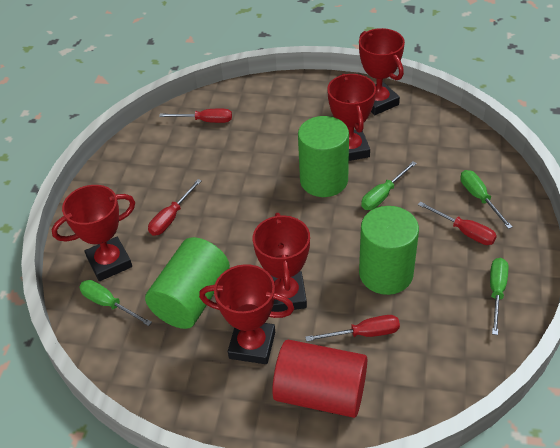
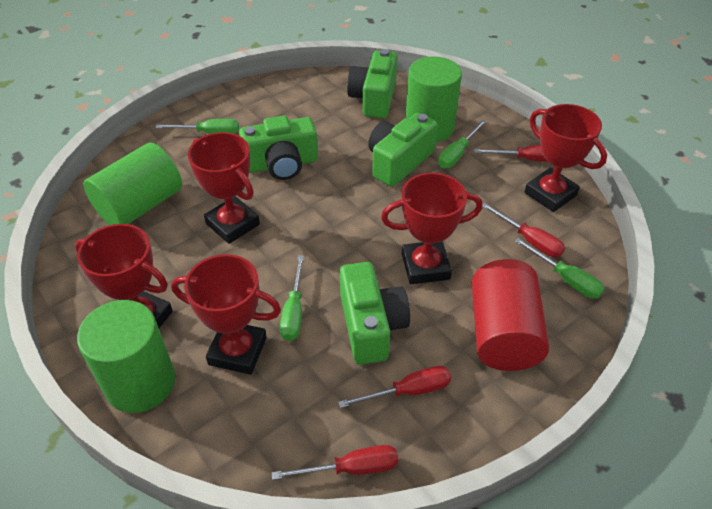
green camera: none = 0 -> [239,116,318,180] [340,262,410,365] [347,49,397,118] [368,113,438,187] = 4

